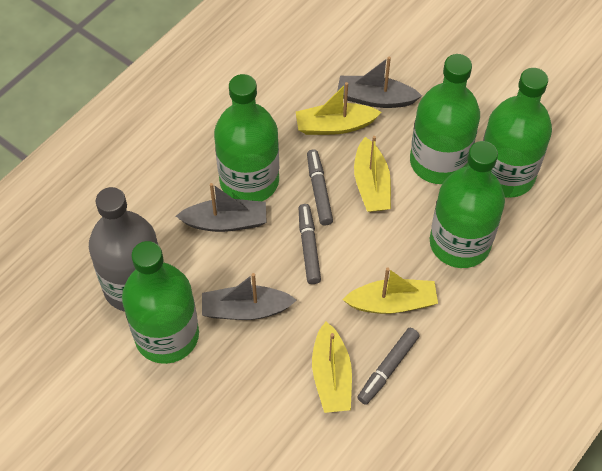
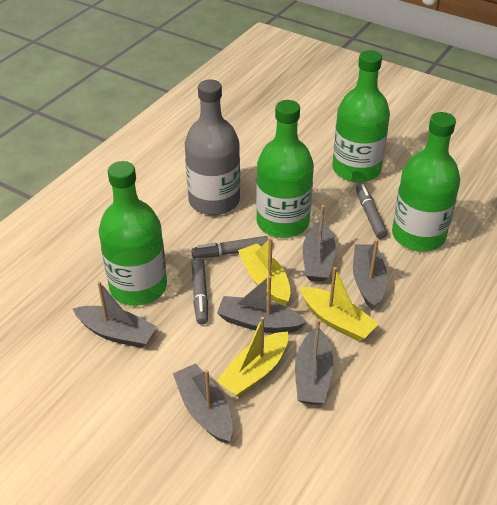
green bottle: [122,241,199,364] [214,74,279,201] [410,54,480,184] [430,141,505,268] [483,68,552,198] = 5 -> [99,161,167,306] [256,100,314,238] [332,50,390,183] [392,112,460,251] = 4
grey boat: [176,183,267,232] [202,273,297,320] [337,56,422,108] = 3 -> [73,281,157,348] [173,363,233,444] [217,275,307,333] [295,319,333,405] [303,205,336,282] [353,239,388,310] = 6
yellow boat: [296,82,382,135] [312,322,352,413] [343,267,438,314] [354,136,391,212] = 4 -> [217,317,288,397] [238,237,291,306] [300,267,379,341] = 3

